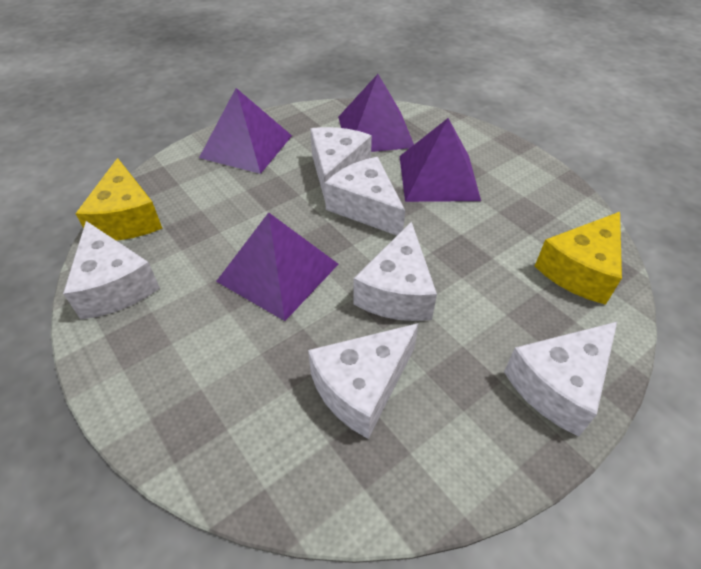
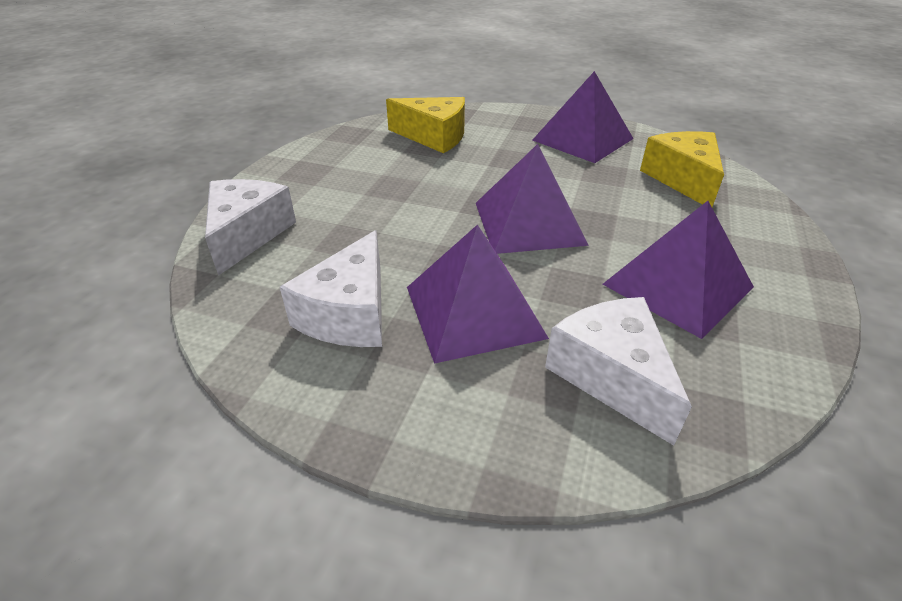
white cheese: [63,221,160,319] [308,323,419,439] [310,127,372,200] [324,157,405,235] [353,221,437,321] [504,322,617,436] = 6 -> [205,179,296,276] [280,230,382,347] [545,297,692,446] = 3

